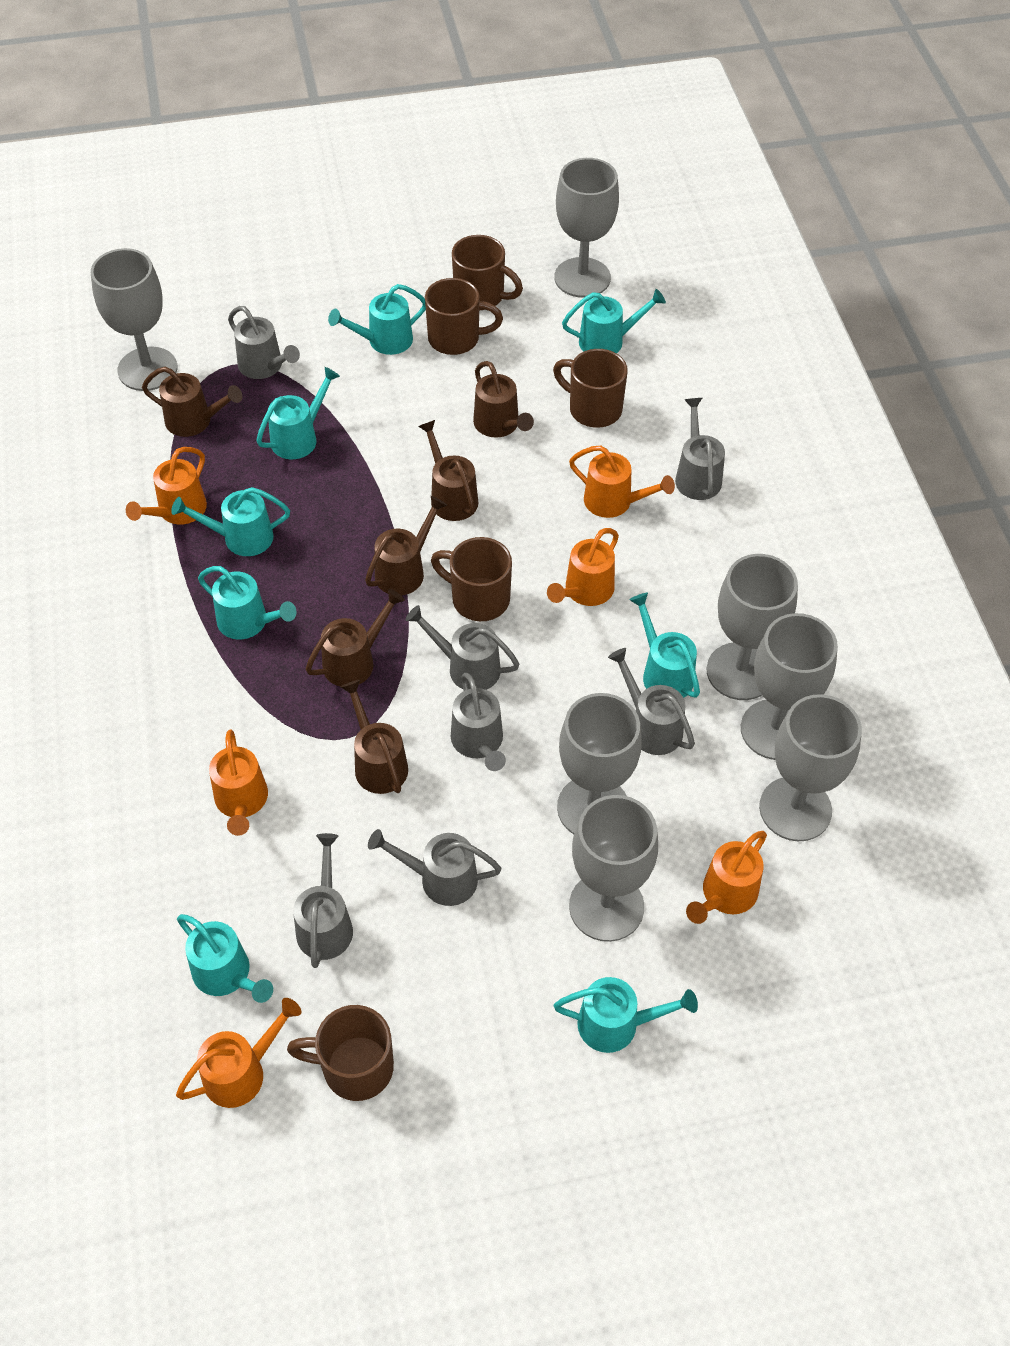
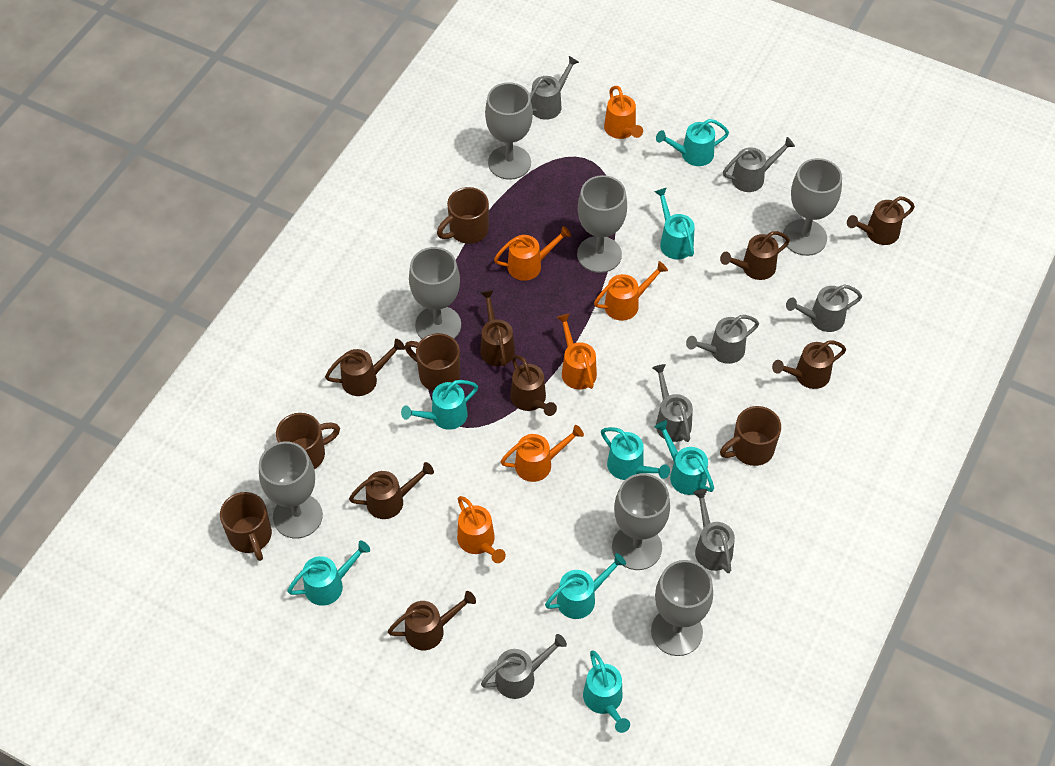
brown watering can: [142,367,242,437] [306,589,405,687] [341,680,408,794] [365,496,447,595] [418,420,478,521] [473,361,534,438] = 6 -> [325,339,405,396] [349,462,434,519] [388,591,476,650] [480,290,515,366] [511,355,557,416] [720,231,790,280] [772,340,846,389] [847,196,915,245] = 8

